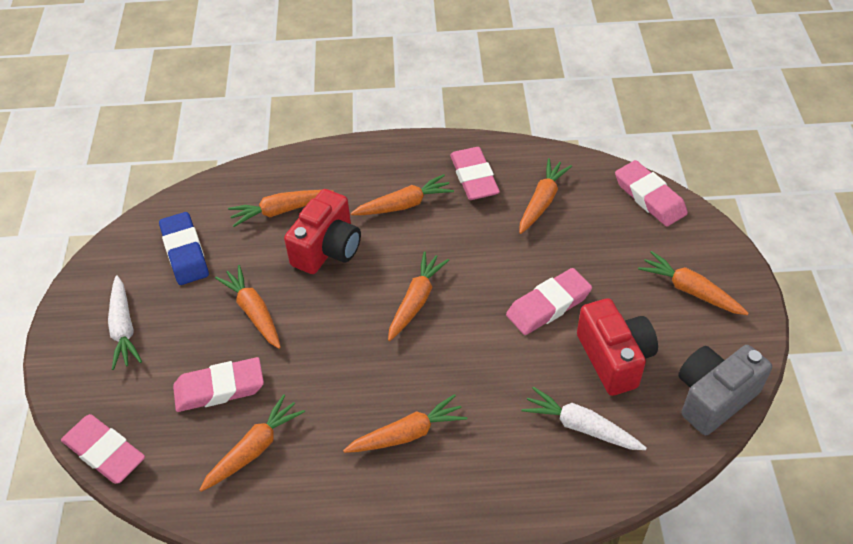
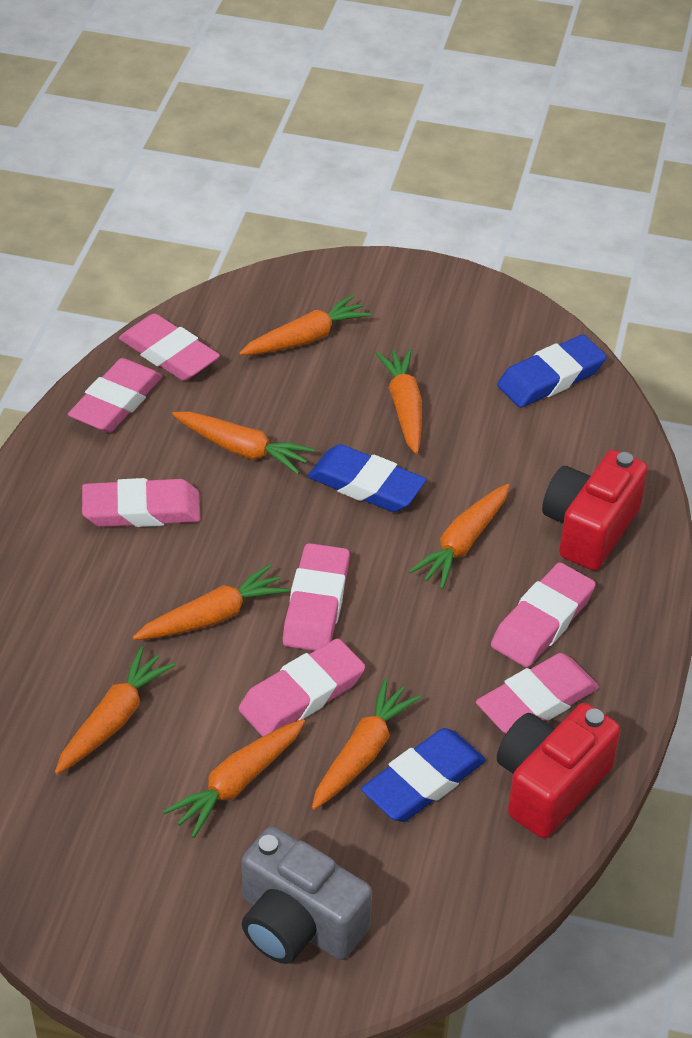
blue eraser: [159,212,209,285] = 1 -> [308,444,427,512] [361,728,486,822] [497,335,607,408] = 3
pink eraser: [61,414,145,484] [173,357,264,412] [450,147,500,200] [506,268,592,335] [615,160,688,226] = 5 -> [68,358,162,433] [82,478,201,527] [119,313,220,381] [239,638,365,737] [283,543,350,651] [476,653,599,734] [491,562,596,667] = 7
white carrot: [108,275,142,370] [522,387,647,450] = 2 -> none = 0

